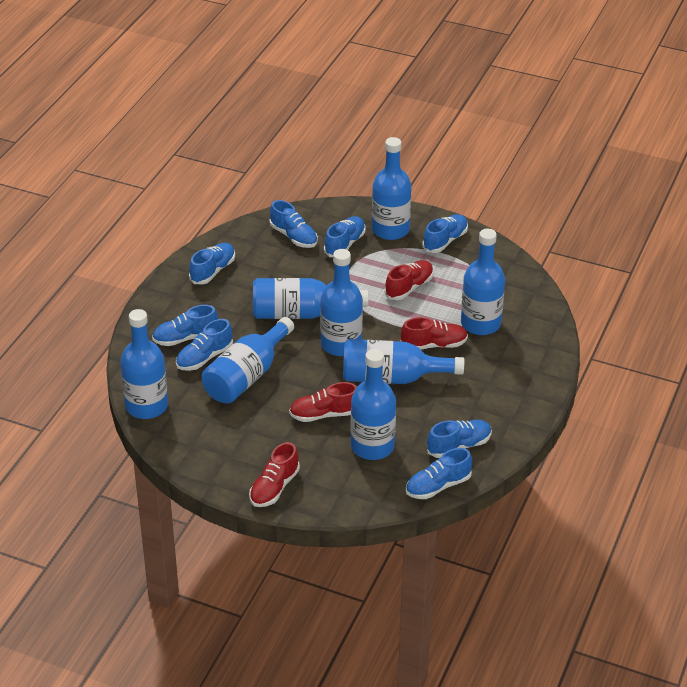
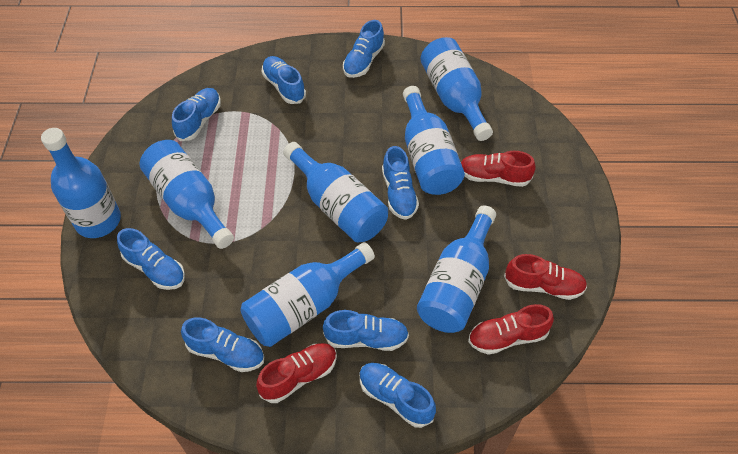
blue bottle: [120,309,168,419] [202,317,294,404] [253,278,369,319] [320,249,363,356] [343,339,464,384] [351,349,396,460] [372,137,411,240] [461,229,505,335] = 8 -> [41,128,121,238] [140,140,234,249] [241,242,375,347] [283,142,388,242] [403,86,465,195] [417,205,496,333] [420,37,493,141] = 7

